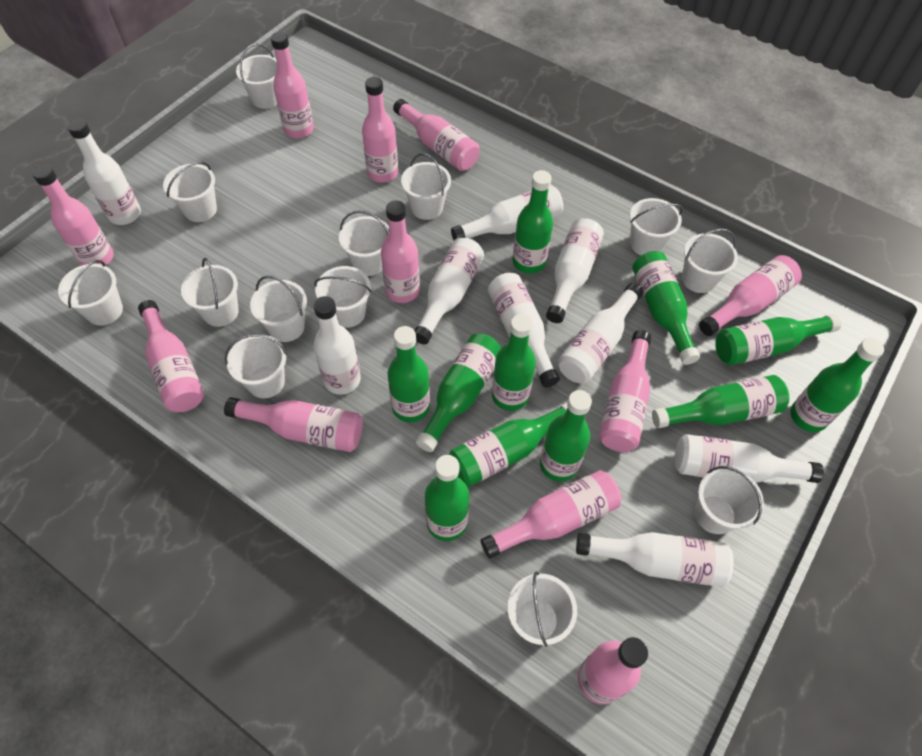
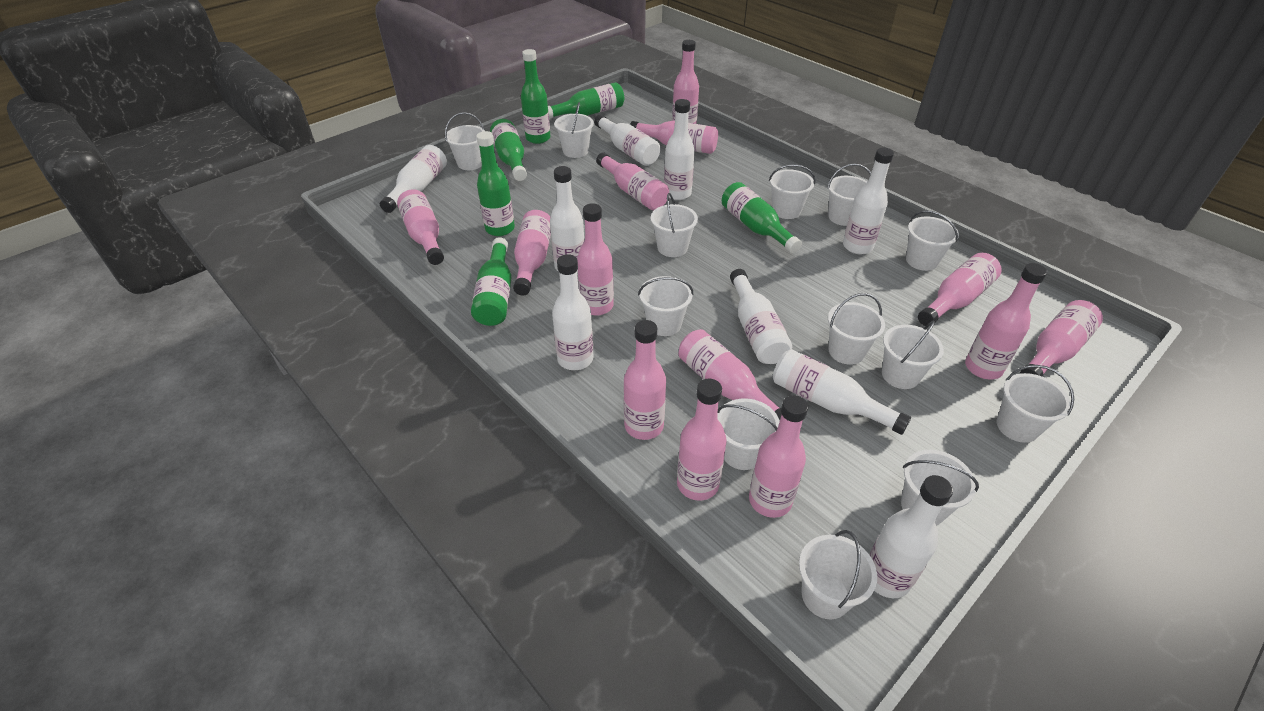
green bottle: [387,326,430,422] [416,334,501,452] [425,455,469,541] [449,403,568,487] [492,314,536,411] [513,170,553,274] [540,390,592,482] [632,251,700,365] [652,375,789,428] [715,314,841,366] [790,338,884,432] = 11 -> [471,237,512,326] [476,131,515,236] [490,119,527,181] [521,49,550,144] [548,82,624,119] [722,182,802,253] = 6
pink bottle: [32,165,114,266] [138,300,204,412] [224,397,363,452] [271,32,314,138] [362,77,398,183] [381,200,420,303] [393,99,480,171] [481,470,621,559] [578,637,648,704] [599,330,651,452] [699,255,802,336] = 11 -> [397,189,444,265] [513,210,551,295] [577,203,614,316] [596,153,669,210] [624,320,666,440] [630,121,718,154] [672,40,699,124] [677,379,727,501] [679,329,782,420] [749,395,808,518] [918,253,1002,326] [965,263,1047,379] [1020,300,1103,377] = 13

